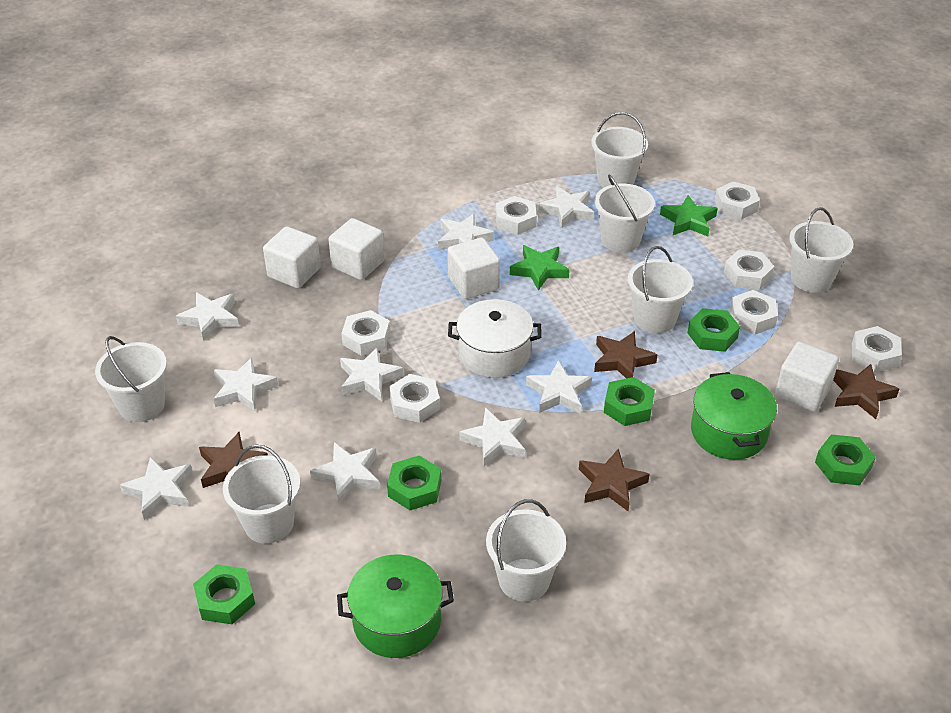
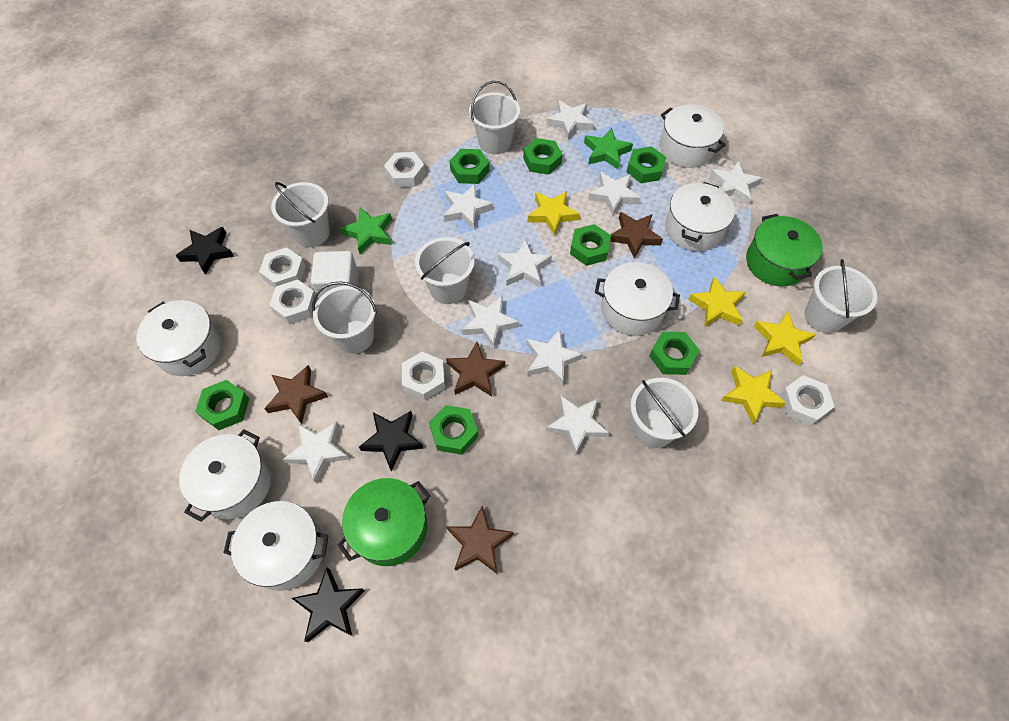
black star: none = 0 -> [176,227,234,275] [292,567,365,642] [359,411,424,472] = 3
green nut: [193,564,255,624] [387,456,441,510] [604,377,655,426] [687,308,740,352] [815,434,876,485] = 5 -> [195,380,249,430] [429,405,478,455] [449,149,489,184] [523,138,562,175] [570,224,611,266] [626,146,666,183] [649,332,699,375] = 7
white bucket: [95,336,167,422] [223,445,300,544] [486,499,566,602] [591,112,648,188] [595,174,655,252] [628,246,693,333] [789,207,853,293] = 7 -> [271,182,330,247] [312,281,377,354] [415,237,474,304] [469,81,520,154] [630,378,698,448] [804,259,877,333] = 6
white cube: [263,226,321,288] [328,218,384,280] [447,237,500,299] [775,342,839,412] = 4 -> [311,251,359,299] = 1
white nut: [341,310,390,356] [389,374,440,423] [496,196,537,235] [715,182,760,219] [724,250,774,290] [730,290,778,335] [852,326,902,372] = 7 -> [259,247,306,288] [269,279,317,325] [384,152,425,187] [402,352,445,400] [780,375,835,426] = 5
white pot: [448,299,542,378] = 1 -> [137,300,221,376] [179,429,271,522] [223,501,328,591] [595,262,680,336] [660,105,726,168] [665,182,735,251] = 6
yellow star: none = 0 -> [528,191,580,236] [688,276,746,327] [721,366,786,424] [754,311,816,366] = 4

